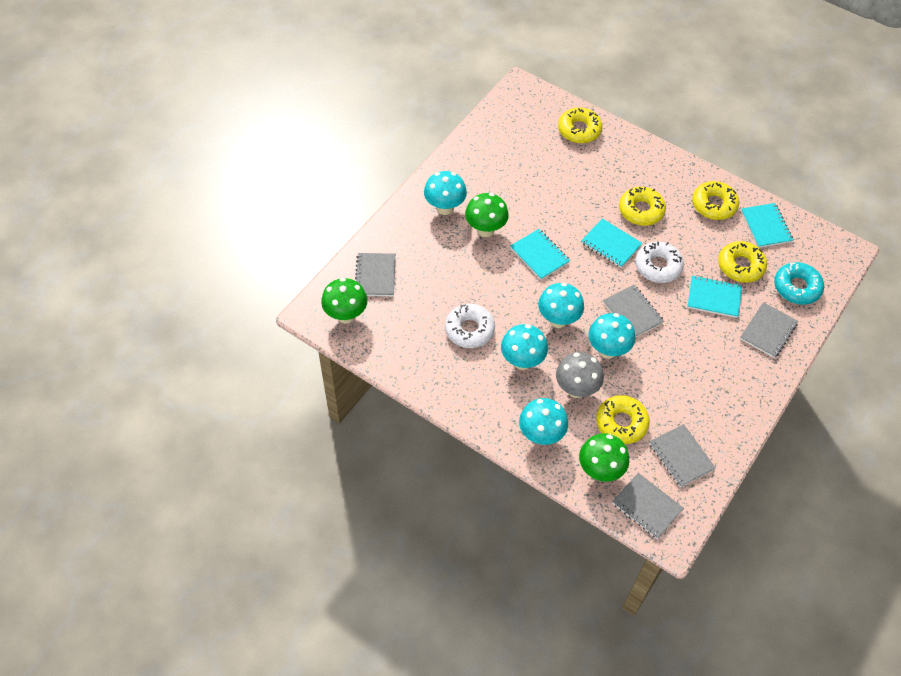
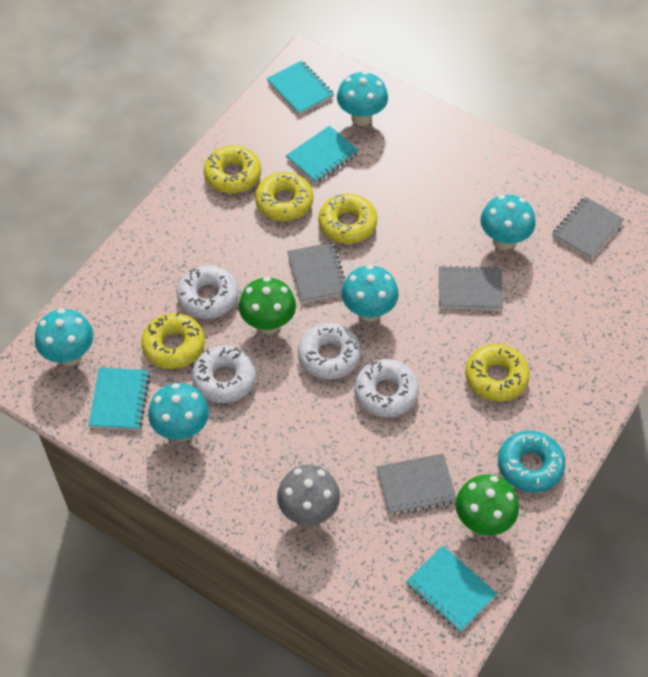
green mushroom: [321,278,368,324] [465,193,509,237] [579,433,629,482] = 3 -> [239,277,296,334] [456,474,519,535] = 2
grey notebook: [355,253,396,296] [603,285,664,338] [612,473,684,539] [649,424,716,487] [740,302,798,358] = 5 -> [287,242,345,303] [377,454,456,515] [439,265,503,310] [552,196,624,259] = 4
white donut: [445,304,495,348] [635,241,684,283] = 2 -> [177,265,239,319] [192,345,256,403] [298,323,361,380] [355,359,419,417] = 4

